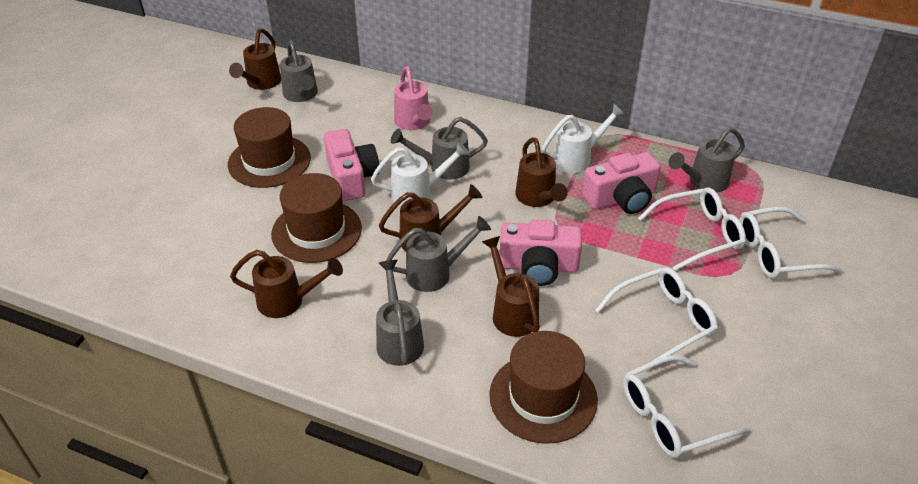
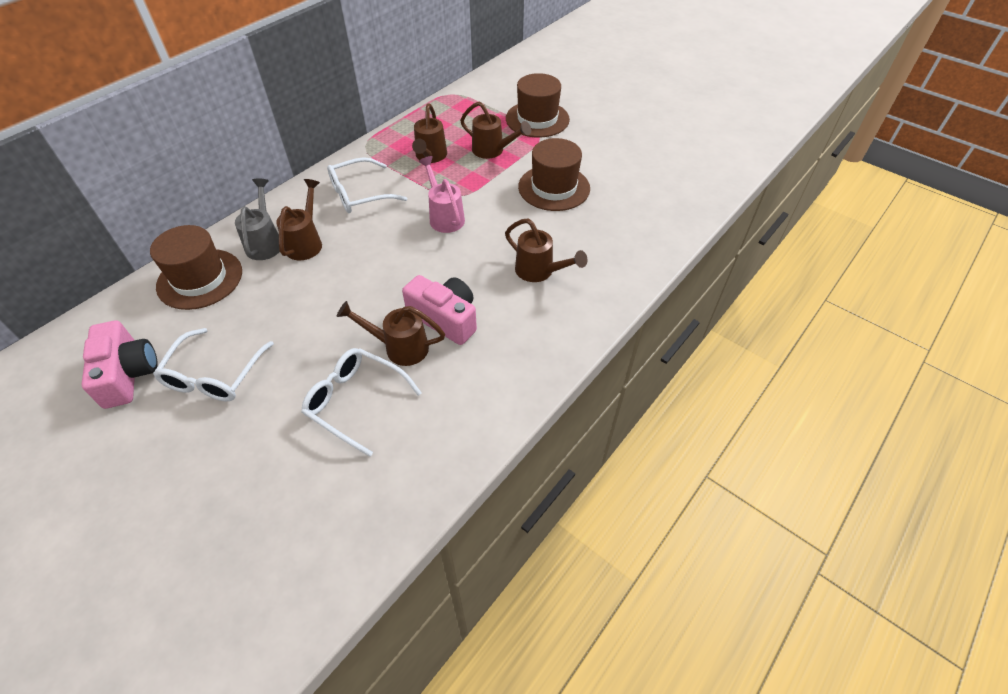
grey watering can: [280,40,318,102] [376,260,424,366] [386,216,491,292] [391,117,488,179] [669,127,745,192] = 5 -> [235,178,280,260] = 1
pink camera: [324,129,379,201] [500,220,582,286] [582,152,661,214] = 3 -> [81,320,158,409] [402,275,477,345] = 2
white glasses: [596,267,718,371] [623,355,751,458] [638,187,746,271] [739,207,843,279] = 4 -> [153,328,274,401] [301,348,422,457] [327,157,407,213] = 3
white watering can: [371,141,469,207] [541,104,625,173] = 2 -> none = 0

